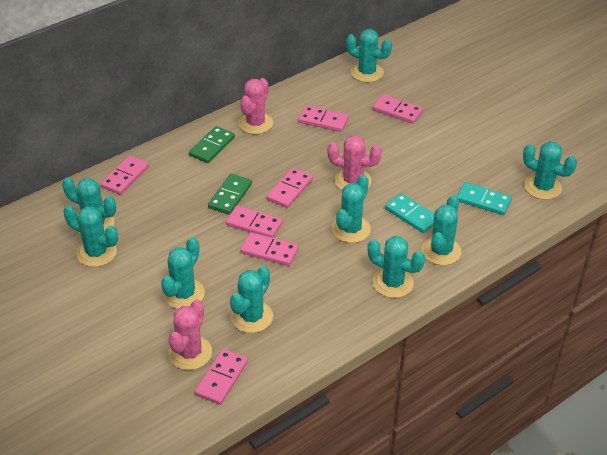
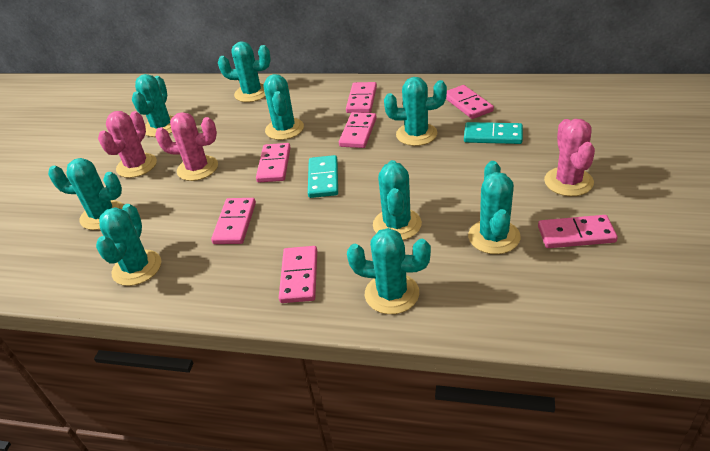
green domino: [189,126,235,163] [208,174,252,215] = 2 -> none = 0

